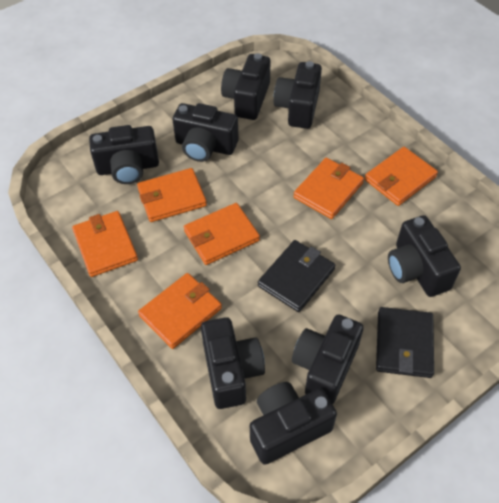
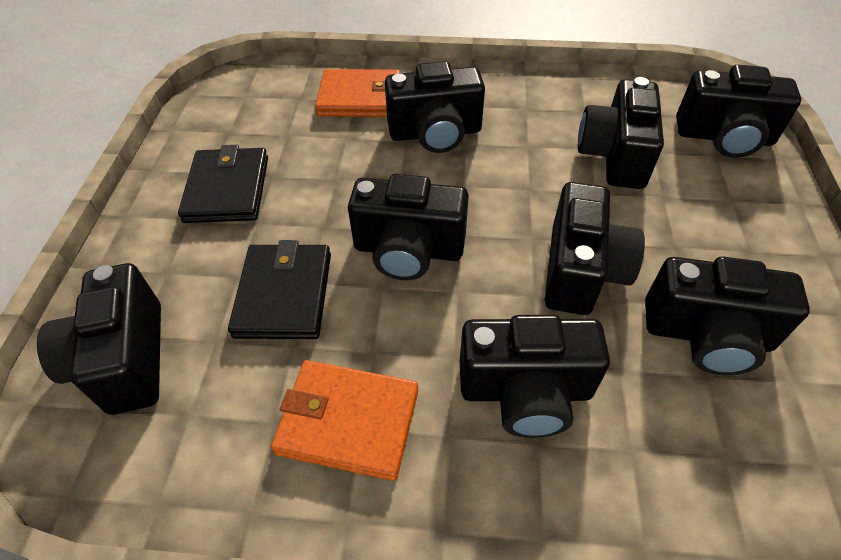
orange wallet: [72,211,138,277] [137,168,207,222] [138,273,222,349] [184,203,260,265] [293,158,364,219] [365,147,438,206] = 6 -> [271,360,418,481] [315,69,400,117] = 2

